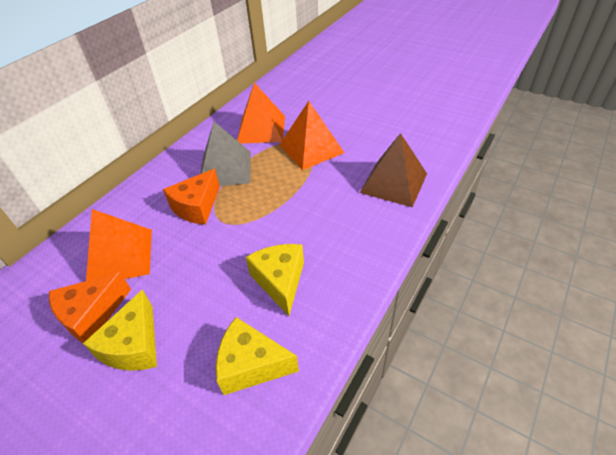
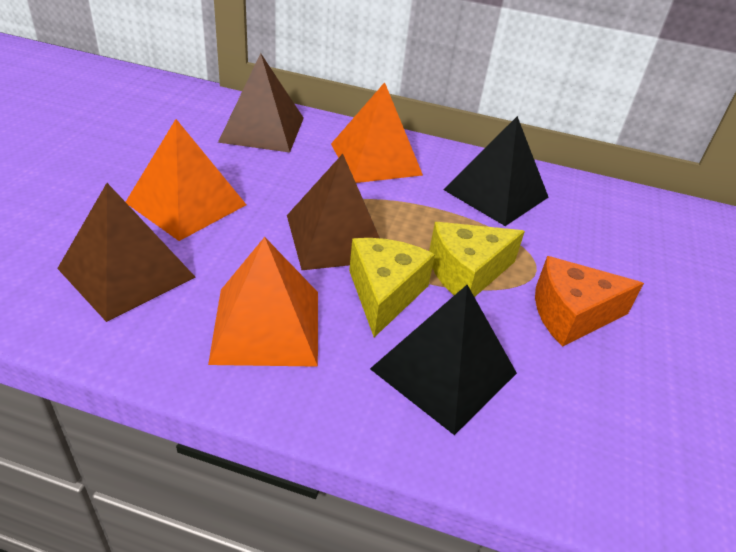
black pyramid: none = 0 -> [370,285,517,435] [443,116,548,226] = 2
brown pyramid: [360,133,427,207] = 1 -> [57,183,195,322] [218,53,304,153] [287,154,380,270] = 3
grey pyramid: [201,122,251,186] = 1 -> none = 0
orange cheese: [49,272,131,343] [163,169,220,225] = 2 -> [535,256,644,347] = 1
yellow cheese: [83,289,157,371] [216,317,299,395] [246,244,304,316] = 3 -> [349,238,435,337] [429,222,525,297] = 2

